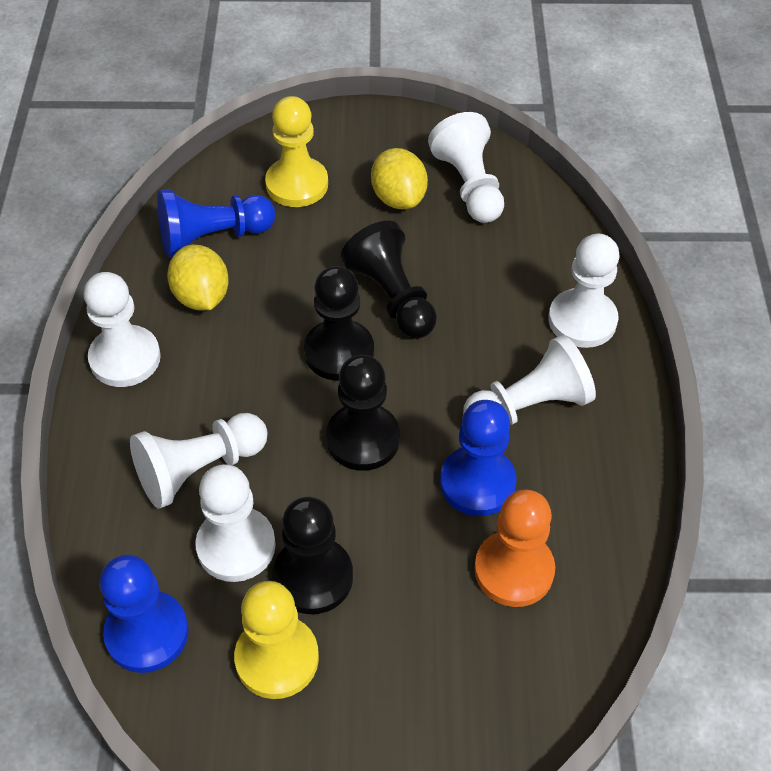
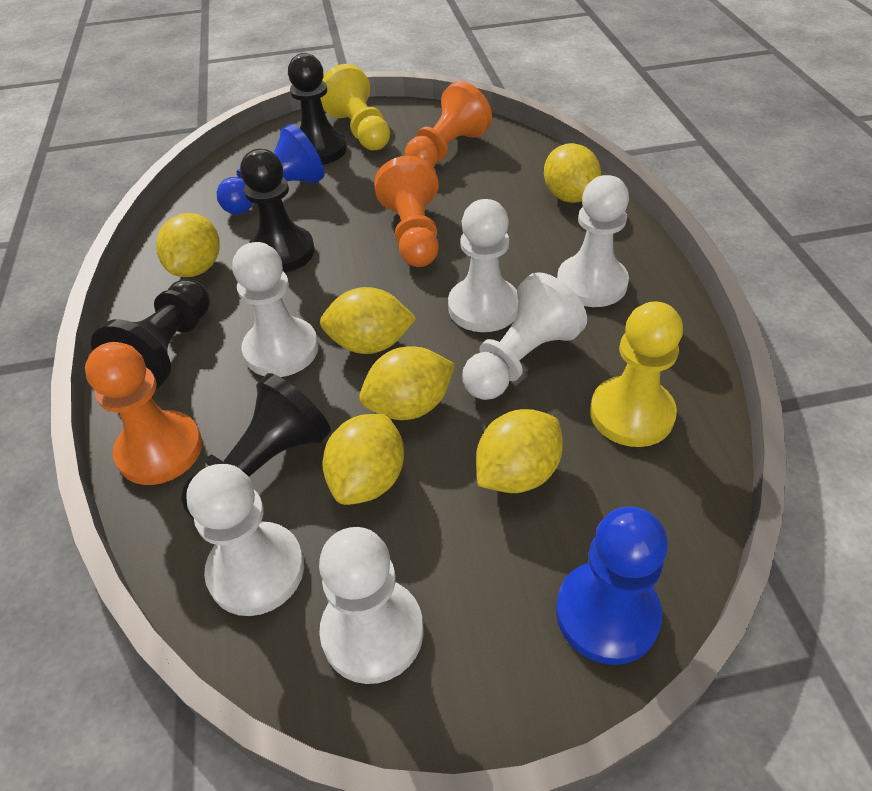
blue pawn: [100,555,188,673] [158,189,275,257] [440,400,517,516] = 3 -> [217,124,324,215] [556,506,668,665] = 2
orange pawn: [474,489,555,607] = 1 -> [85,342,202,485] [374,156,439,267] [405,81,492,167] = 3
yellow lemon: [167,245,229,310] [371,148,428,209] = 2 -> [156,213,220,277] [320,287,417,354] [323,414,404,505] [359,346,455,420] [476,409,563,493] [544,143,601,203] = 6

